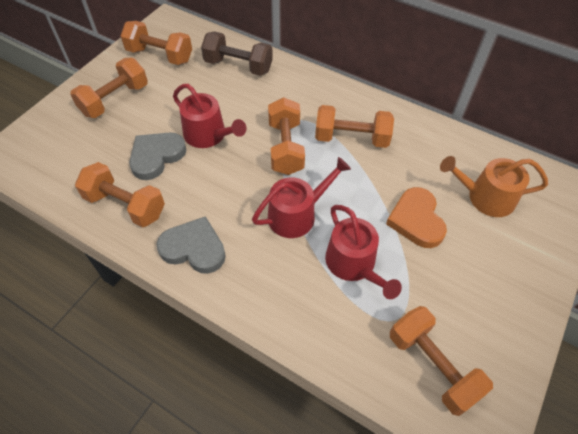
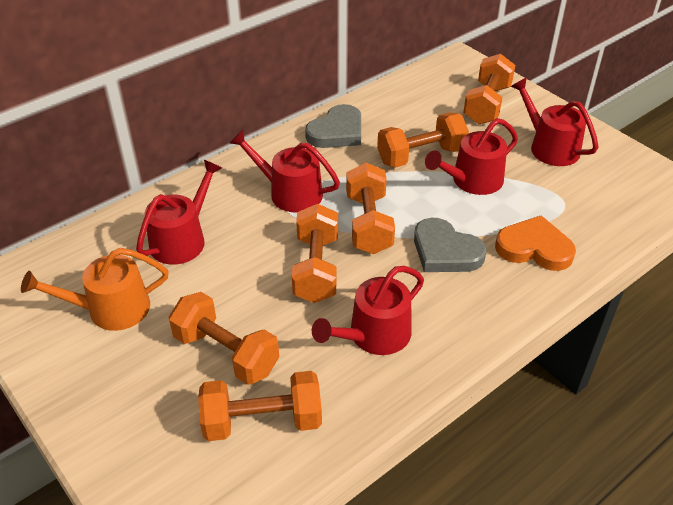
brown dumbbell: [201,31,273,76] = 1 -> none = 0
red watering can: [173,84,246,148] [252,157,351,238] [325,205,402,299] = 3 -> [136,160,222,265] [230,130,340,213] [312,266,424,355] [425,118,518,195] [511,78,598,166] = 5

